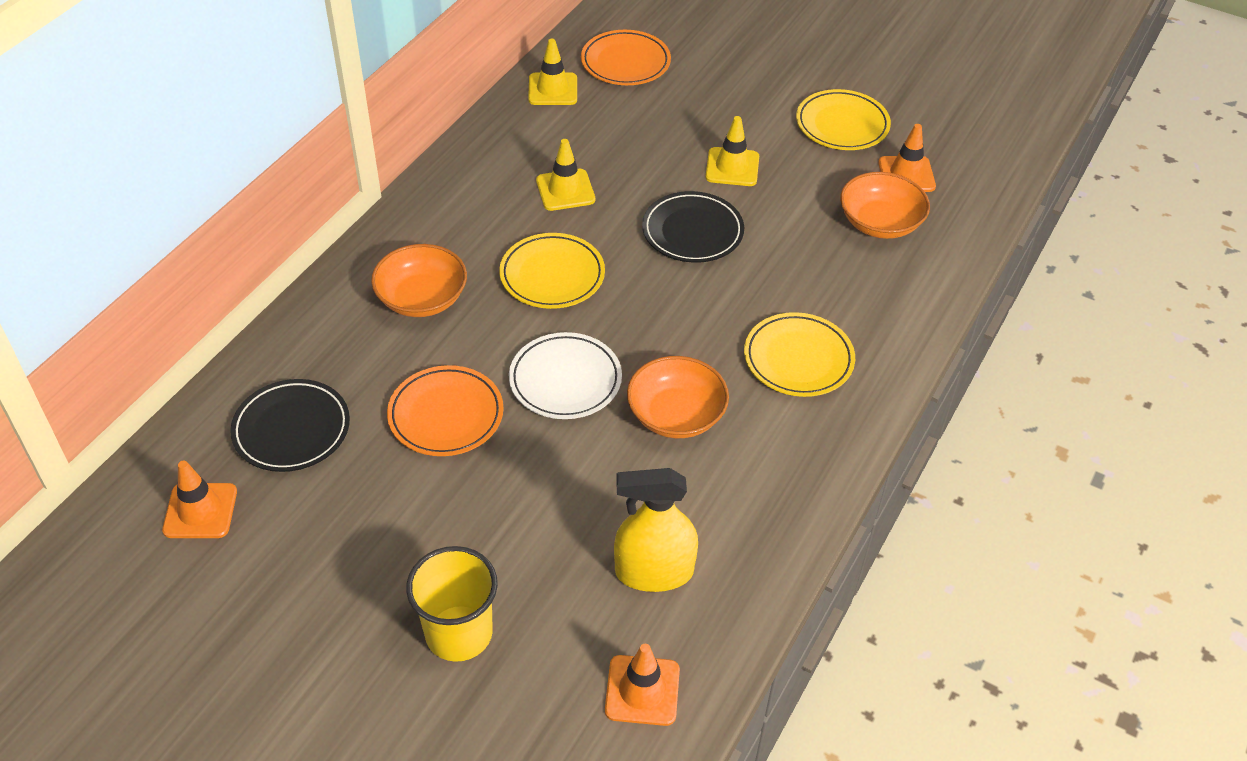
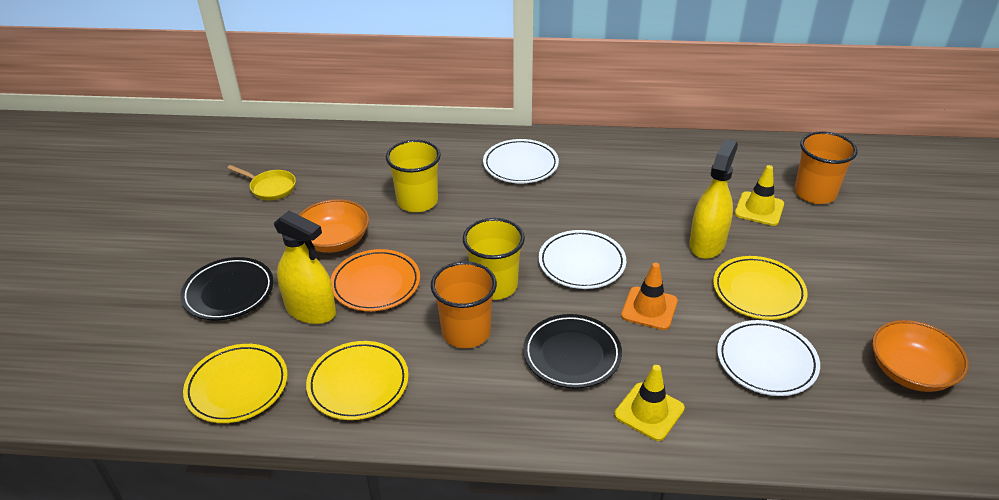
orange bowl: [371,244,467,317] [627,356,729,438] [840,172,930,239] = 3 -> [299,199,369,253] [872,320,969,392] = 2
orange cup: none = 0 -> [431,261,497,348] [795,131,857,204] = 2
orange plate: [387,365,504,456] [581,30,671,85] = 2 -> [331,249,420,311] = 1
orange traffic cone: [162,461,237,538] [605,644,680,726] [878,124,936,192] = 3 -> [621,263,678,330] = 1
white plate: [509,332,622,419] = 1 -> [483,139,559,183] [538,230,626,289] [717,320,820,396] = 3
yellow cup: [406,546,498,662] = 1 -> [386,140,441,212] [463,218,525,300] = 2
yellow pan: none = 0 -> [227,165,296,200] = 1
yellow spray bottle: [614,468,698,592] = 1 -> [274,210,336,324] [689,139,738,259] = 2
yellow traffic cone: [528,39,577,105] [536,139,595,211] [706,116,759,186] = 3 -> [614,365,685,441] [735,165,784,226] = 2

